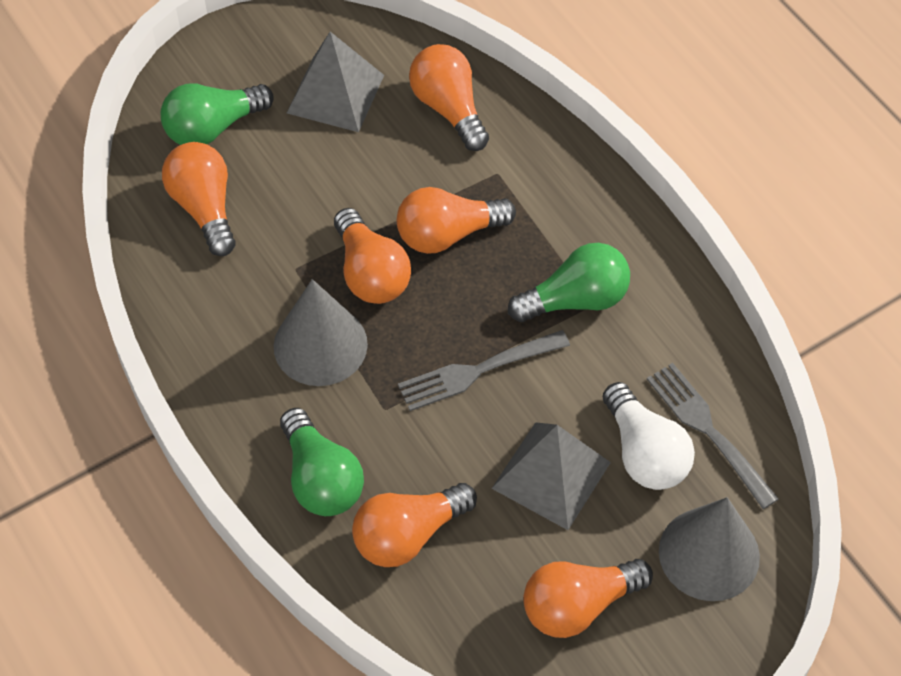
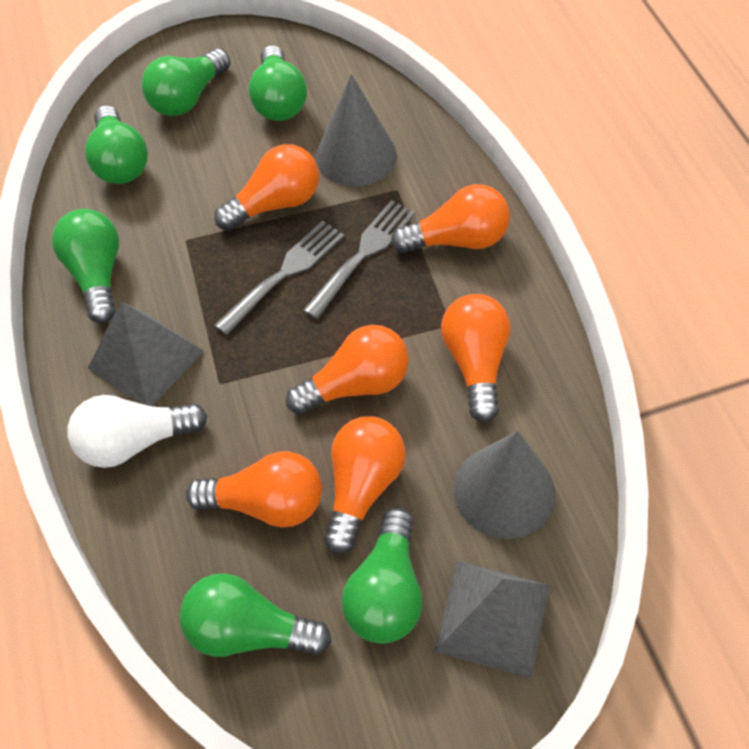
green light bulb: [161,84,274,145] [280,408,364,516] [508,243,630,322] = 3 -> [52,209,119,324] [85,105,148,184] [142,49,230,116] [179,573,331,657] [249,45,307,121] [341,508,423,644] = 6

